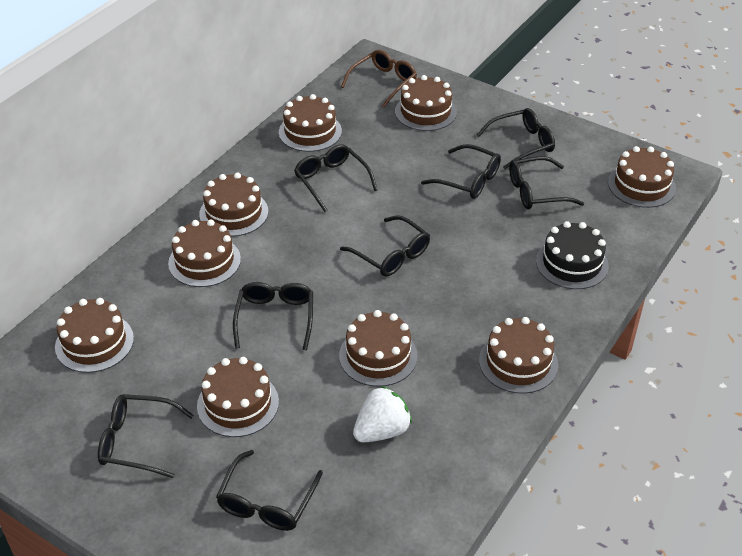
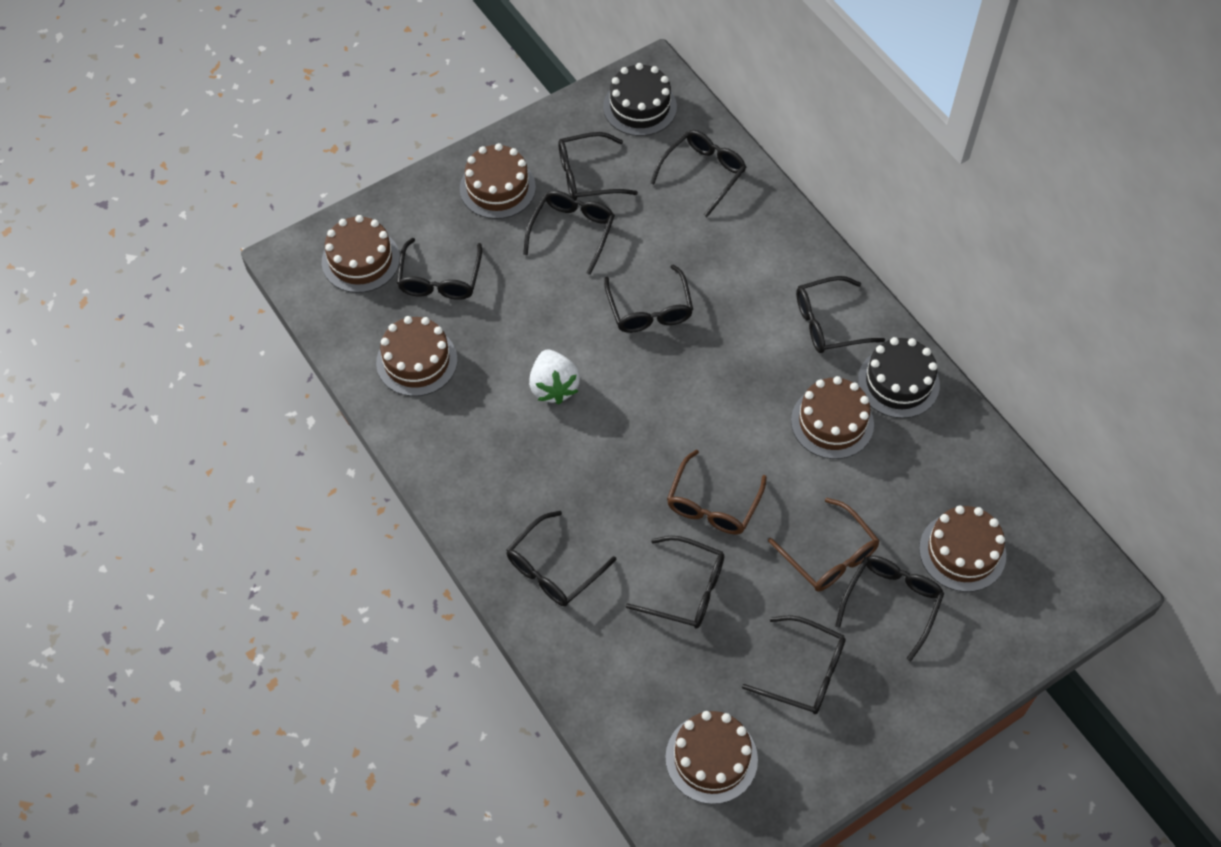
black cake: [536,221,609,289] = 1 -> [603,63,677,136] [858,337,940,418] = 2
black glasses: [98,394,194,478] [216,450,323,531] [233,282,313,350] [294,144,378,212] [340,215,430,277] [421,144,501,199] [477,108,555,169] [509,156,584,209] = 8 -> [397,238,482,300] [506,511,616,606] [523,191,615,275] [558,132,638,200] [604,264,693,333] [626,536,724,628] [650,130,746,217] [742,616,846,714] [796,276,885,353] [835,556,944,661] = 10
brown cake: [55,298,134,373] [168,219,241,287] [197,357,279,437] [199,173,268,237] [279,94,342,152] [339,310,418,387] [395,75,457,131] [479,317,558,394] [608,146,676,208] = 9 -> [322,215,400,293] [376,316,457,396] [460,143,536,219] [665,711,758,804] [791,376,874,459] [919,506,1006,592] = 6
brown glasses: [341,50,417,108] = 1 -> [667,450,767,534] [768,498,880,592] = 2

